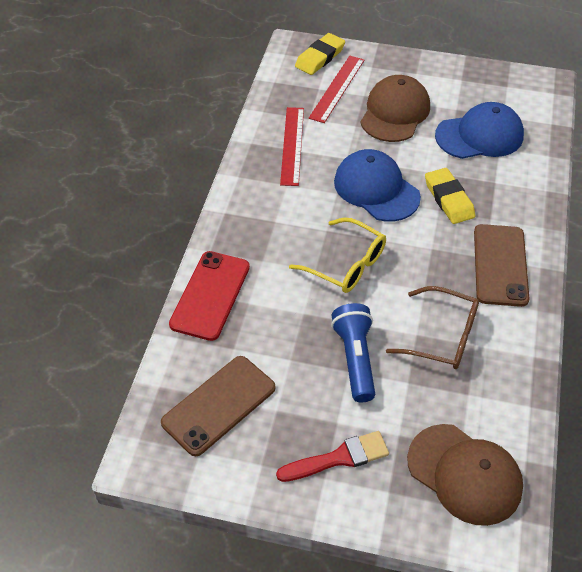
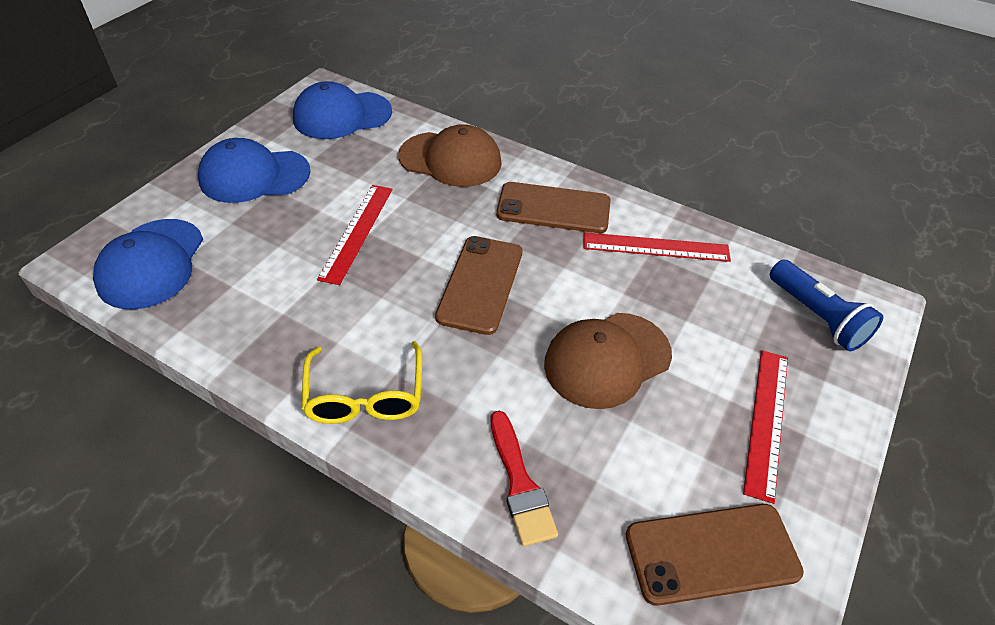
blue cap: [334,149,421,222] [435,102,524,159] = 2 -> [93,219,203,309] [198,138,310,203] [293,81,392,139] = 3
brown glasses: [386,286,479,369] = 1 -> none = 0
brown phone: [161,356,276,456] [474,224,530,307] = 2 -> [435,236,522,335] [496,182,611,233] [626,504,804,606] = 3
red phone: [169,251,250,341] = 1 -> none = 0
red ruler: [280,107,304,186] [309,56,364,123] = 2 -> [317,185,393,285] [583,232,731,262] [743,350,788,504] = 3
yellow eraser: [295,33,345,75] [425,168,475,224] = 2 -> none = 0

